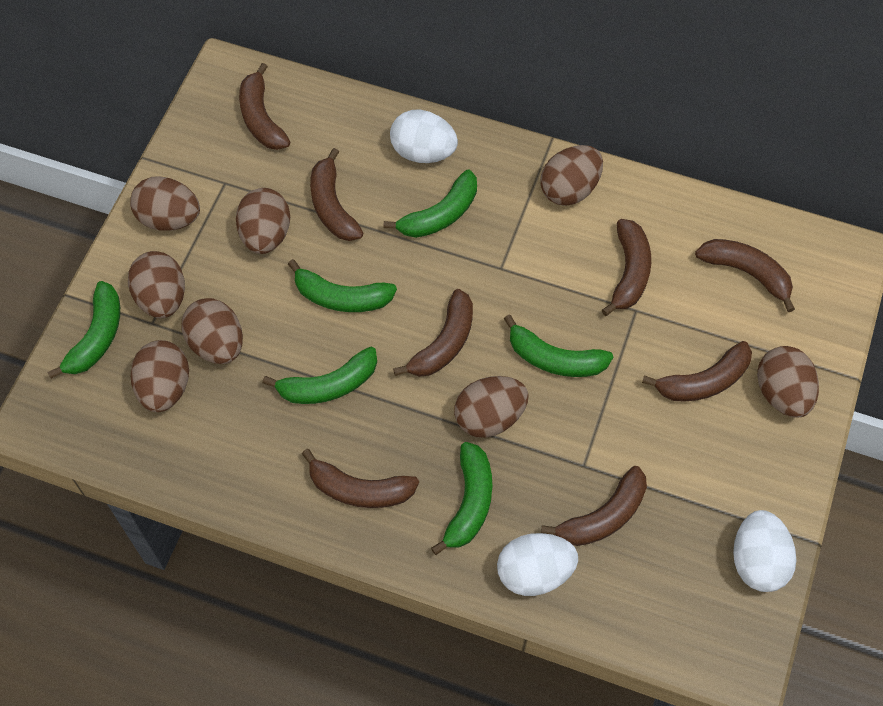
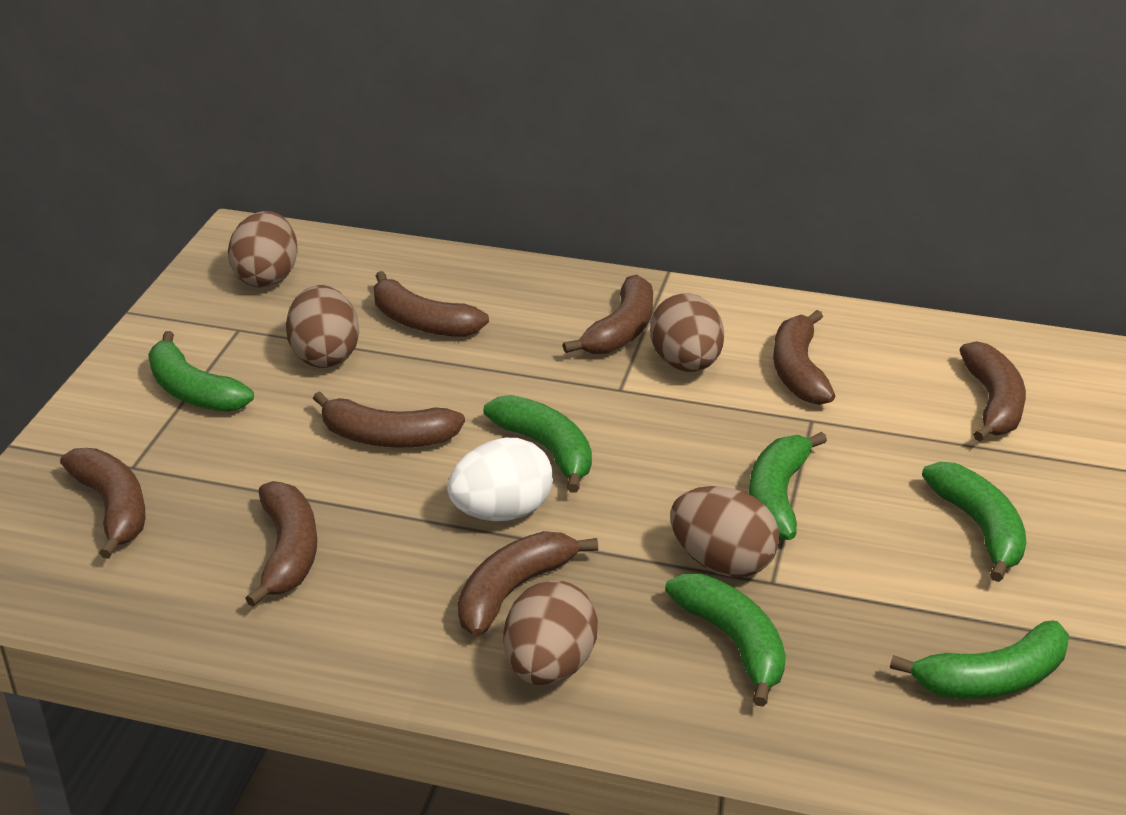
brown egg: [128,251,185,318] [130,176,200,231] [130,340,189,412] [181,298,243,364] [236,188,290,254] [454,376,529,438] [541,145,603,206] [757,346,819,417] = 8 -> [228,211,297,288] [286,285,359,368] [503,580,598,686] [650,293,724,372] [670,486,779,577] = 5
white egg: [390,110,458,163] [497,533,578,596] [733,510,797,592] = 3 -> [447,438,553,521] = 1

